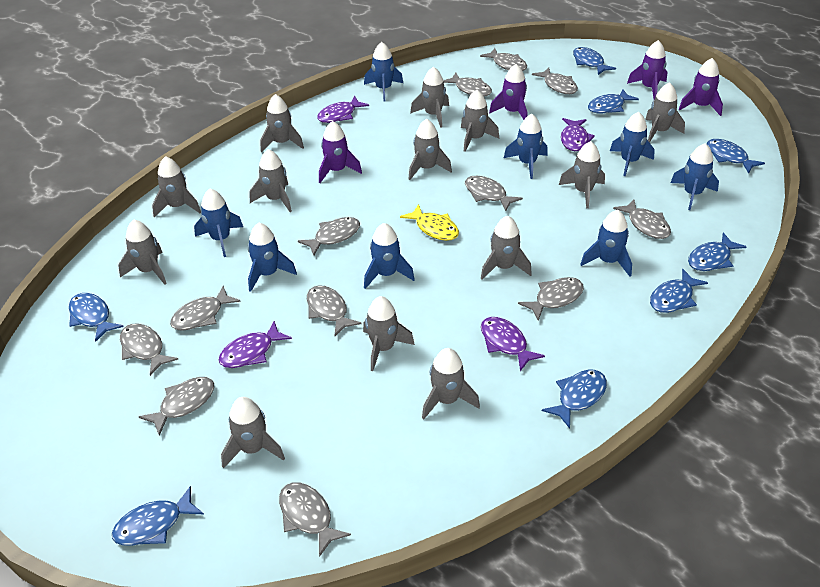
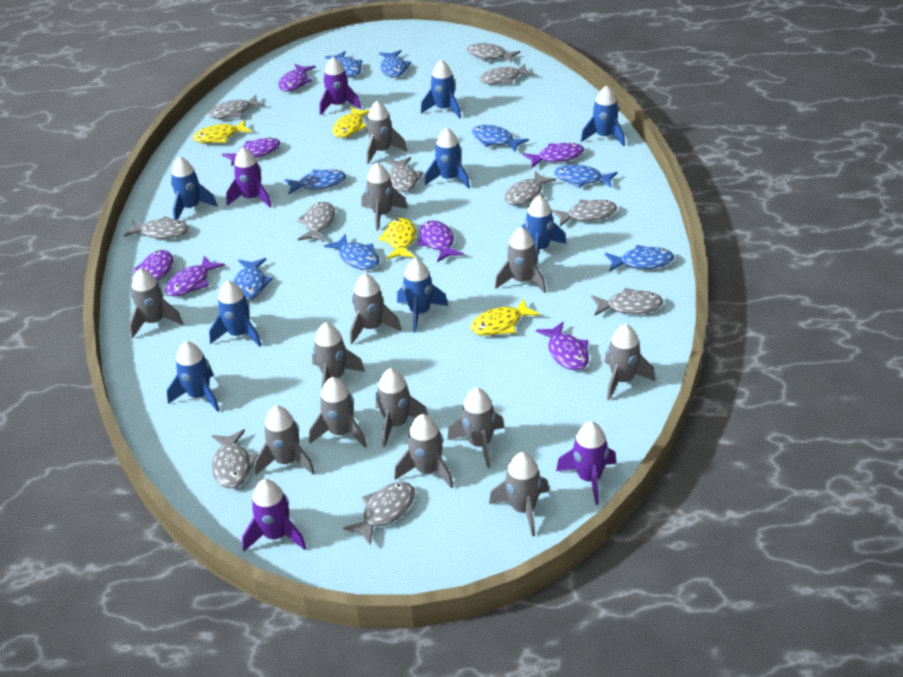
grey fish: [120,323,178,376] [139,377,214,436] [170,286,241,331] [279,482,351,557] [298,217,360,255] [307,285,361,336] [443,73,492,96] [465,176,523,211] [480,48,527,71] [518,277,584,321] [532,68,578,94] [613,199,671,239] = 12 -> [124,216,189,239] [209,95,265,119] [212,429,258,488] [297,202,335,242] [343,482,415,545] [386,157,423,192] [467,43,521,63] [479,64,535,84] [504,171,556,205] [551,200,617,226] [591,288,663,316] = 11
purple fish: [219,321,292,368] [317,96,369,123] [481,317,545,371] [561,118,595,151] = 4 -> [131,250,173,291] [165,256,225,297] [222,138,280,166] [278,64,316,92] [418,220,464,262] [523,143,584,168] [536,322,589,370] = 7
yellow fish: [400,204,459,241] = 1 -> [193,120,252,143] [332,107,370,138] [378,218,416,259] [471,298,540,336] = 4

